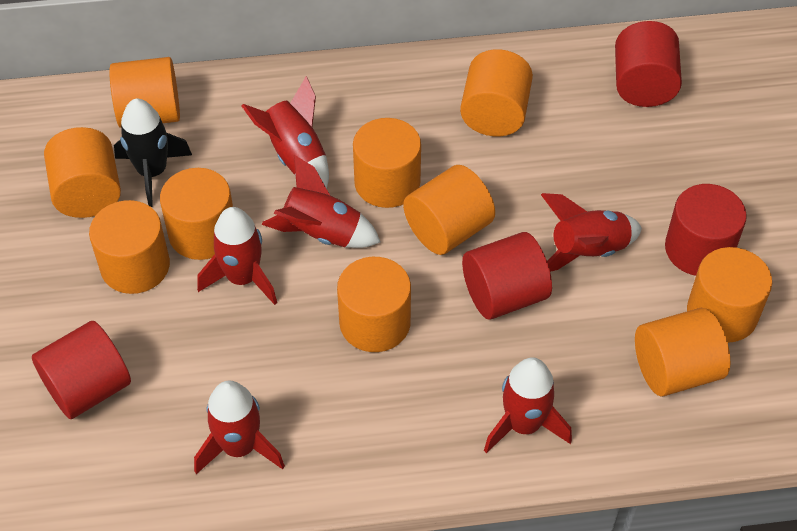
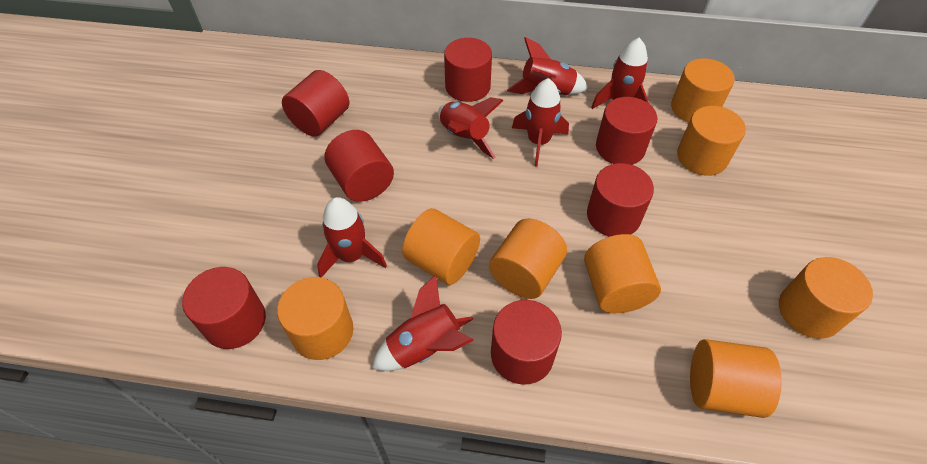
black rocket: [114,99,192,207] = 1 -> none = 0
orange cylinder: [44,127,121,218] [89,200,170,294] [109,57,180,128] [160,168,233,260] [337,257,411,352] [353,118,421,208] [403,165,495,255] [460,49,533,136] [635,308,730,397] [687,247,772,343] = 10 -> [277,277,353,360] [402,208,480,285] [489,218,567,299] [584,234,661,313] [671,58,735,122] [677,106,746,176] [690,339,782,418] [779,257,873,339] = 8
red cylinder: [32,321,131,419] [462,232,552,320] [615,21,682,107] [665,184,747,276] = 4 -> [182,267,266,349] [282,70,349,137] [324,130,394,202] [444,38,492,102] [491,300,562,385] [587,163,654,237] [596,97,657,165] = 7

